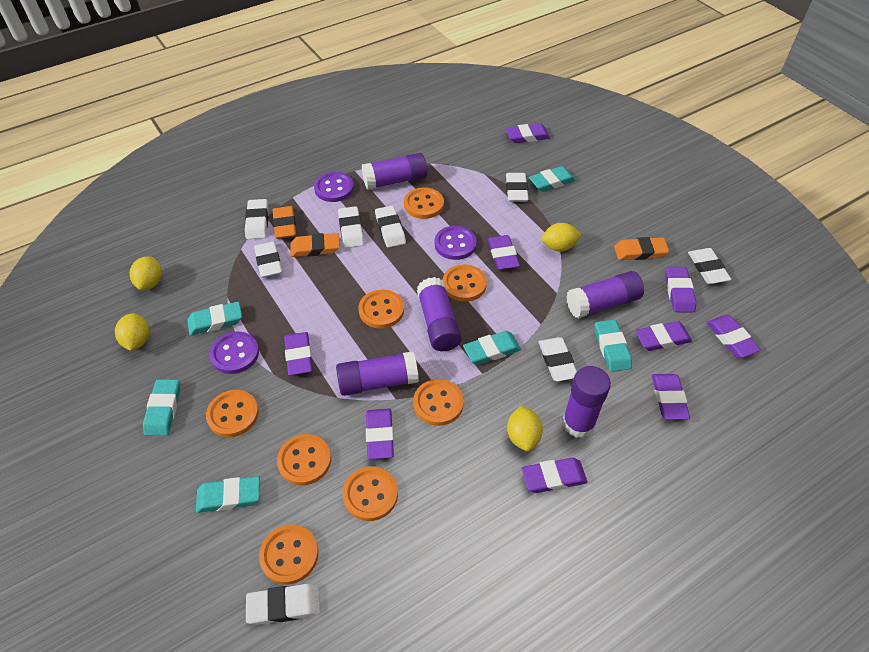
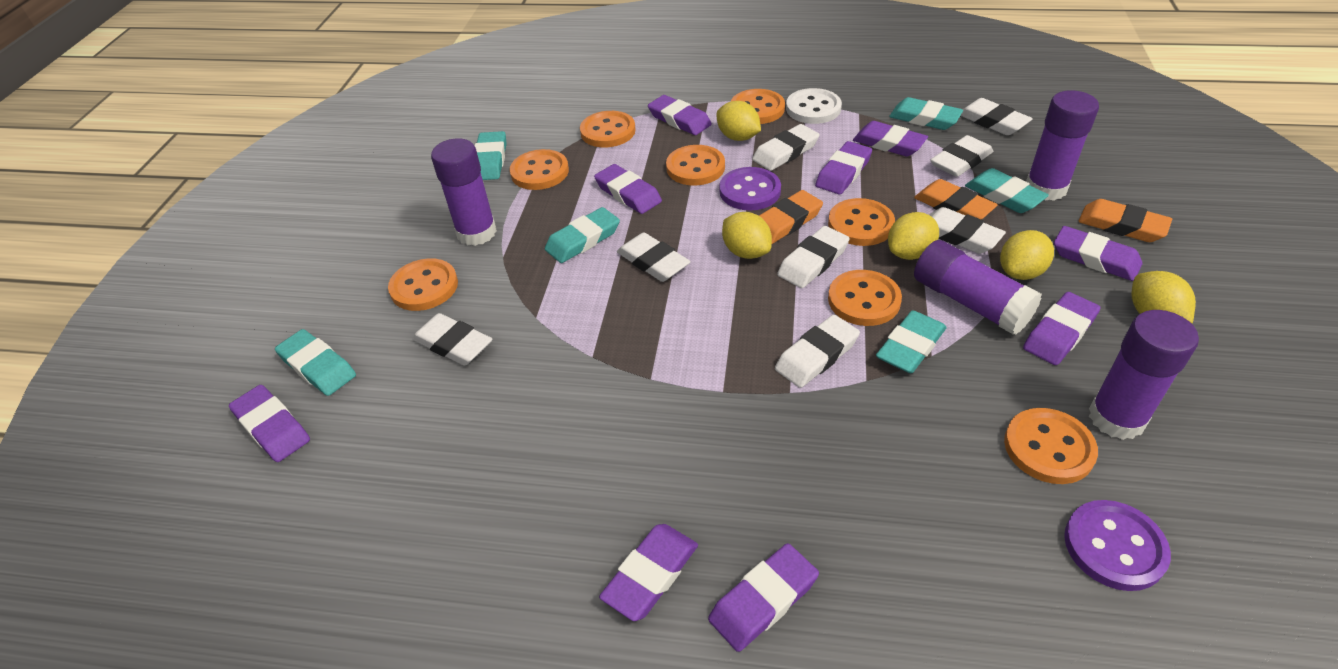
purple button: [209,331,259,374] [314,172,354,202] [435,226,477,260] = 3 -> [719,167,781,211] [1064,500,1171,591] = 2
purple glue stick: [336,351,419,396] [362,153,427,190] [417,277,461,351] [562,366,611,438] [566,271,644,318] = 5 -> [431,138,497,246] [914,240,1042,335] [1026,90,1099,201] [1089,310,1199,440] = 4
white button: none = 0 -> [786,88,842,124] = 1
yellow lemon: [115,313,149,351] [130,257,162,290] [507,406,543,451] [541,223,582,251] = 4 -> [717,101,761,141] [722,212,772,259] [888,212,939,260] [1000,230,1054,280] [1131,271,1196,323] = 5

